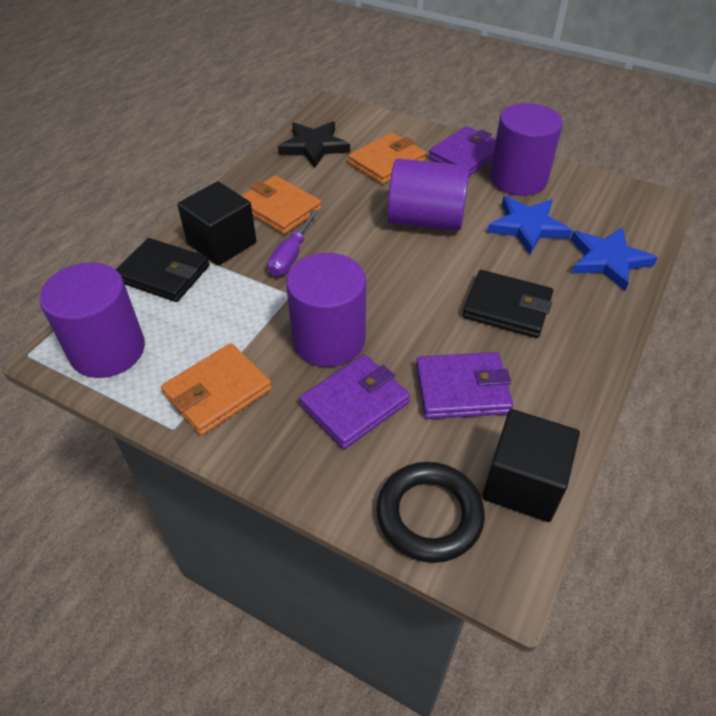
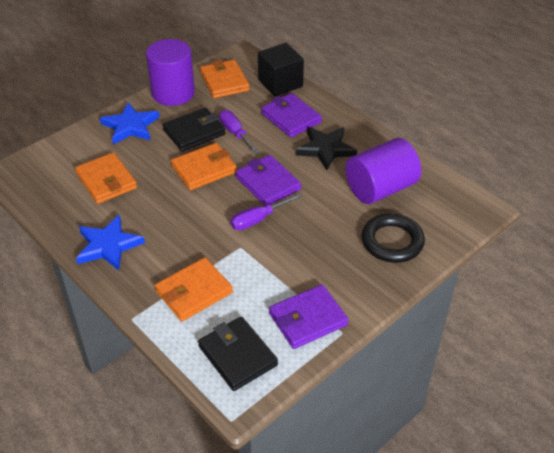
black cube: [177,181,256,266] [482,409,580,522] = 2 -> [258,43,304,96] = 1
orange wallet: [161,343,272,436] [241,175,322,234] [348,132,426,184] = 3 -> [75,152,137,204] [155,257,233,321] [171,143,237,190] [200,60,250,98] = 4
purple cylinder: [39,262,145,378] [286,253,366,367] [387,159,469,231] [490,103,563,196] = 4 -> [146,39,195,106] [345,138,421,204] = 2
purple screwdriver: [268,209,319,276] = 1 -> [219,110,259,154] [230,193,302,230] = 2

